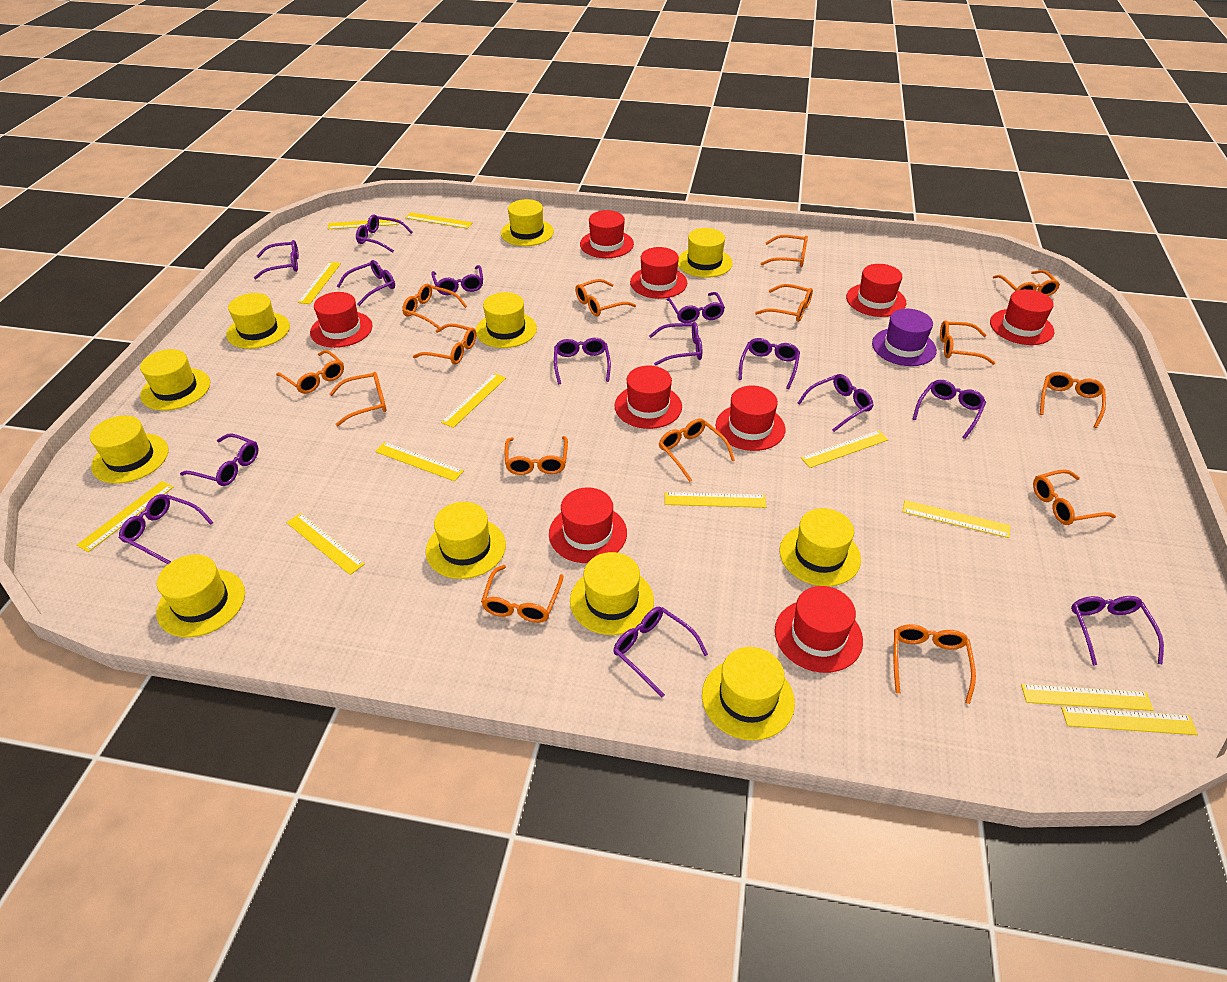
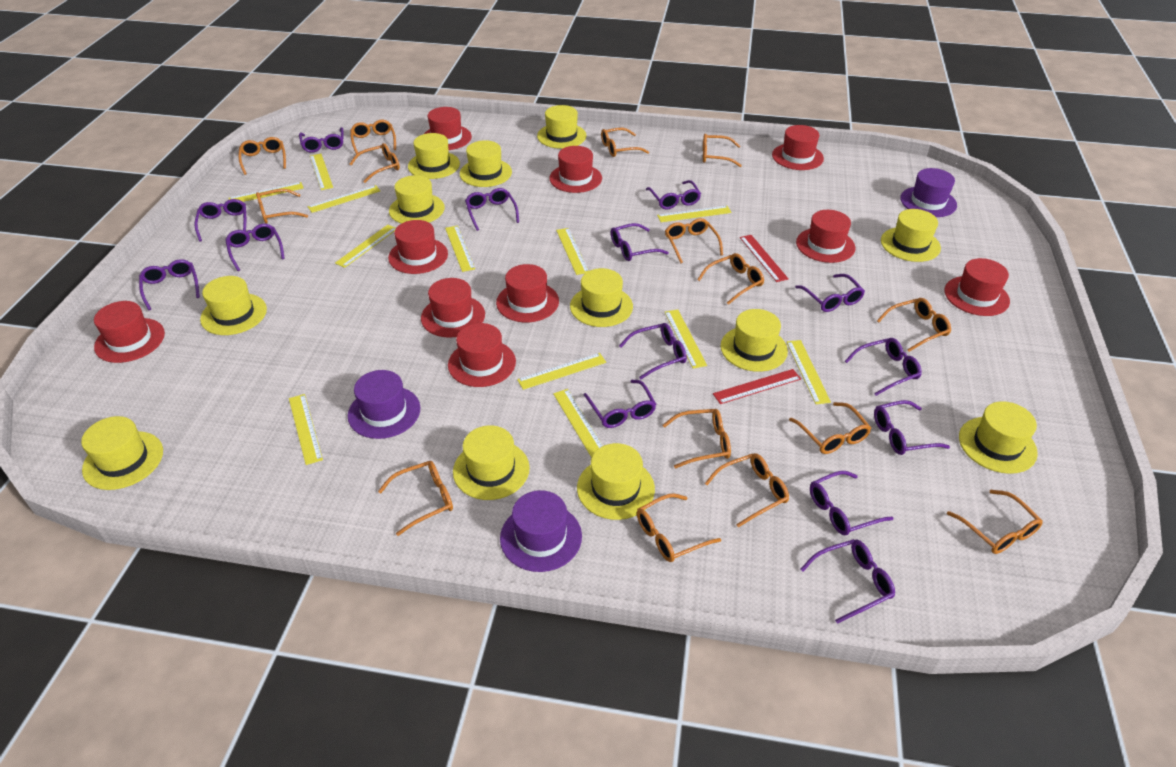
purple hat: [872,309,937,366] = 1 -> [348,370,420,439] [500,490,582,572] [900,168,957,217] = 3
red hat: [310,292,373,348] [549,487,627,563] [580,210,634,258] [615,365,682,429] [630,247,687,299] [716,386,786,451] [775,586,863,673] [846,264,906,317] [990,289,1054,345] = 9 -> [94,301,165,363] [388,220,448,274] [421,278,485,338] [424,107,472,150] [448,323,516,387] [496,264,559,322] [550,146,602,193] [772,125,824,170] [796,210,856,263] [944,258,1010,316] = 10
red ruler: none = 0 -> [713,369,801,404] [740,235,789,282] = 2
yellow hat: [90,415,168,484] [140,349,210,411] [156,554,245,637] [226,293,290,349] [426,502,506,579] [476,292,537,348] [501,199,554,246] [570,552,654,635] [678,228,733,278] [702,647,795,741] [779,508,861,587] = 11 -> [81,416,163,490] [200,276,267,335] [389,175,445,224] [408,133,460,179] [453,425,530,500] [459,140,512,187] [537,105,586,149] [570,268,633,327] [577,443,655,520] [721,309,788,372] [881,209,941,262] [959,401,1038,474] = 12

